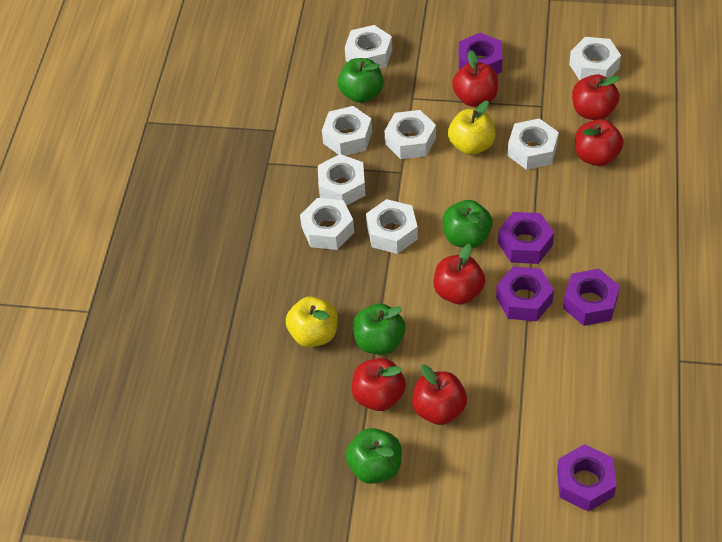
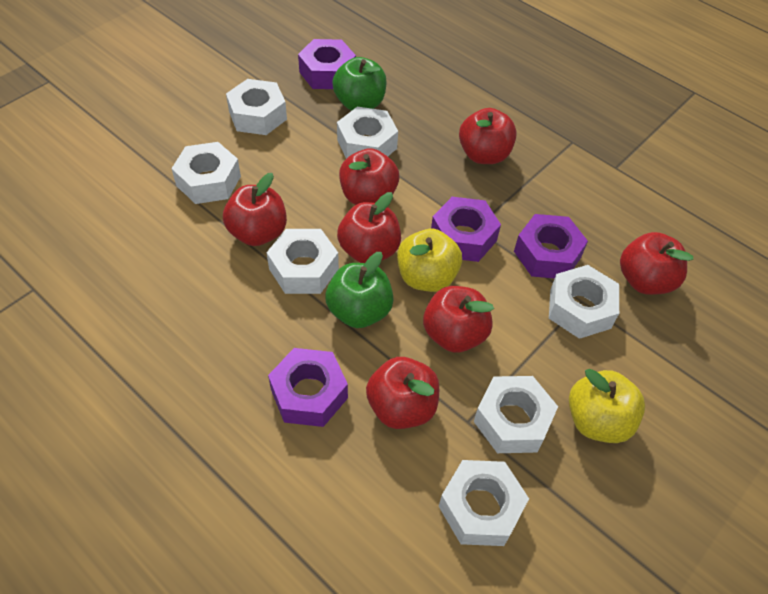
green apple: [338,58,384,103] [346,428,402,484] [353,303,405,355] [443,200,493,248] = 4 -> [325,252,394,328] [332,57,387,111] = 2
purple nut: [459,33,503,74] [496,266,554,321] [498,212,554,264] [557,444,617,511] [563,269,620,326] = 5 -> [268,348,348,427] [298,39,356,89] [431,197,501,262] [514,214,588,278] = 4
red apple: [352,358,406,411] [412,365,467,425] [434,244,485,304] [452,50,498,107] [572,74,620,120] [575,119,624,166] = 6 -> [223,173,287,246] [337,192,401,263] [339,148,399,205] [366,357,439,429] [423,286,494,353] [459,108,517,164] [620,232,693,295] = 7
white nut: [300,198,354,250] [318,154,366,206] [322,106,372,156] [345,25,392,68] [366,199,418,254] [385,110,436,159] [507,118,559,170] [569,37,621,80] = 8 -> [171,142,241,204] [226,79,287,135] [266,229,339,294] [337,107,398,159] [439,460,529,546] [474,376,558,453] [549,265,619,339] = 7

